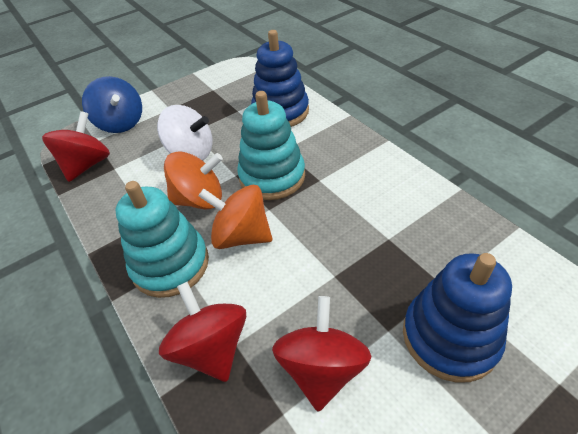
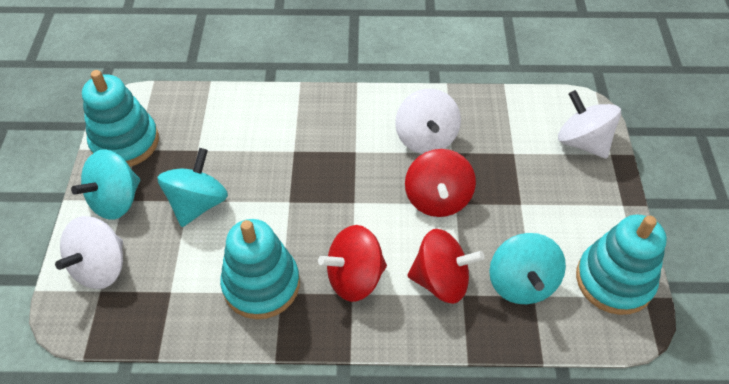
blue spinning top: [82,76,142,133] = 1 -> none = 0
blue stacking toy: [251,30,309,127] [403,253,512,383] = 2 -> none = 0
orange spinning top: [164,151,223,210] [198,185,272,249] = 2 -> none = 0
turquoise spinning top: none = 0 -> [71,149,140,220] [157,148,228,227] [489,233,566,304] = 3
turquoise stacking toy: [116,181,209,298] [237,91,305,200] = 2 -> [82,70,159,167] [220,219,300,319] [576,214,667,315] = 3
white spinning top: [157,105,213,161] = 1 -> [55,216,123,289] [395,89,461,154] [558,90,621,159] = 3

